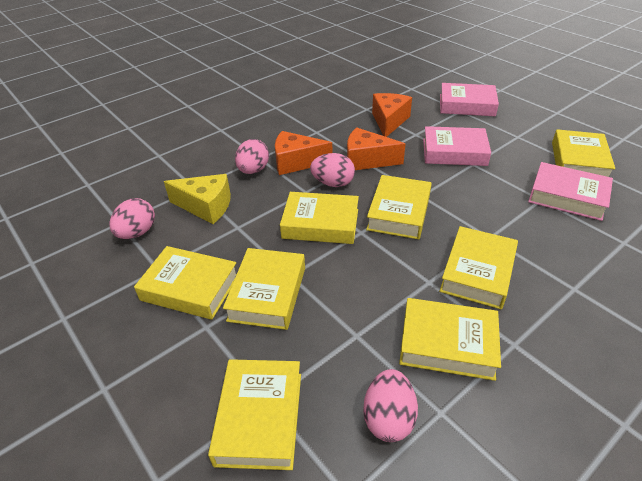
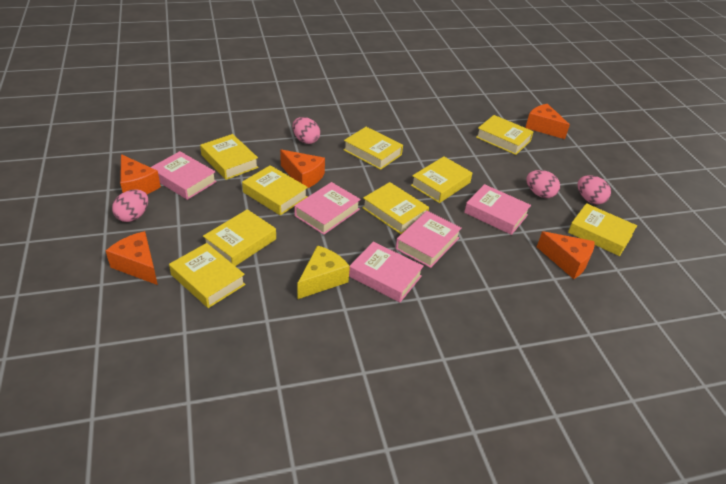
orange cheese: [275,131,332,175] [347,127,405,170] [372,93,412,137] = 3 -> [106,231,158,285] [120,154,161,194] [280,149,325,188] [525,104,570,139] [537,231,595,279] = 5
pink book: [423,126,491,166] [440,83,499,116] [528,162,613,221] = 3 -> [151,151,217,200] [294,182,361,235] [349,242,424,302] [395,211,462,268] [464,184,531,235] = 5
yellow book: [134,246,237,320] [208,359,301,470] [223,248,305,330] [280,192,359,244] [366,175,432,239] [399,298,501,381] [439,226,518,309] [552,129,615,177] = 8 -> [169,243,246,308] [200,134,259,180] [203,209,276,266] [242,165,308,216] [344,127,403,170] [362,182,429,234] [411,156,473,203] [476,115,534,155] [568,203,637,256] = 9

